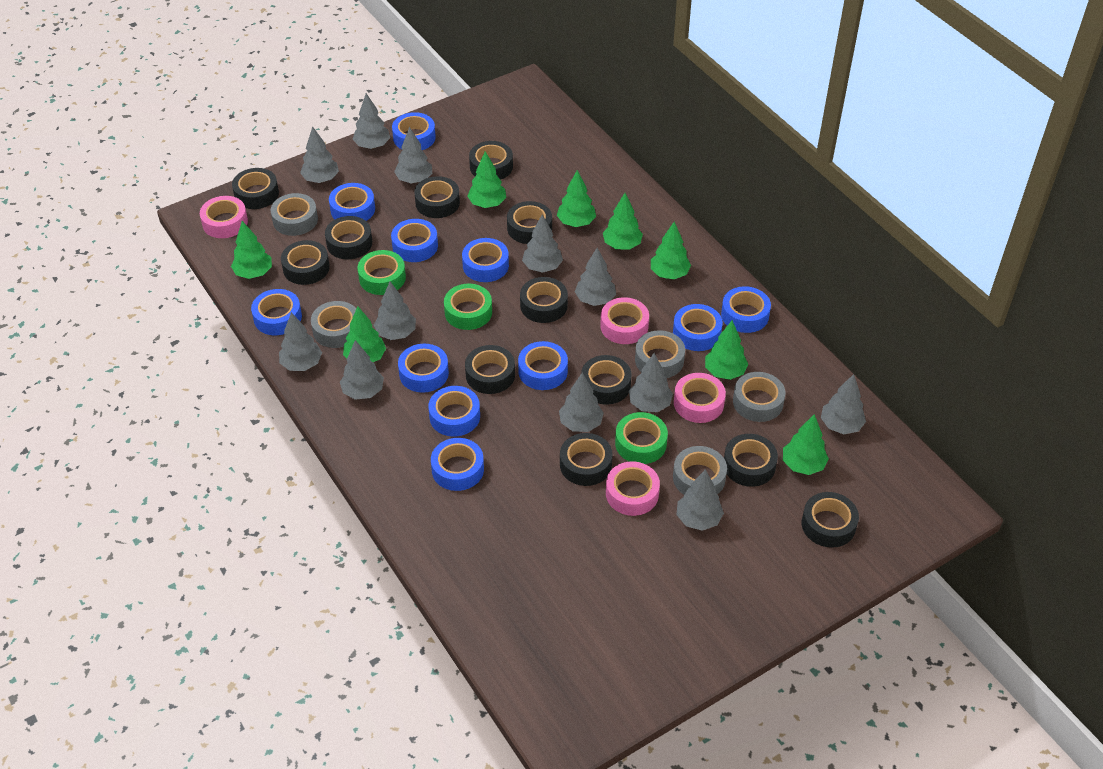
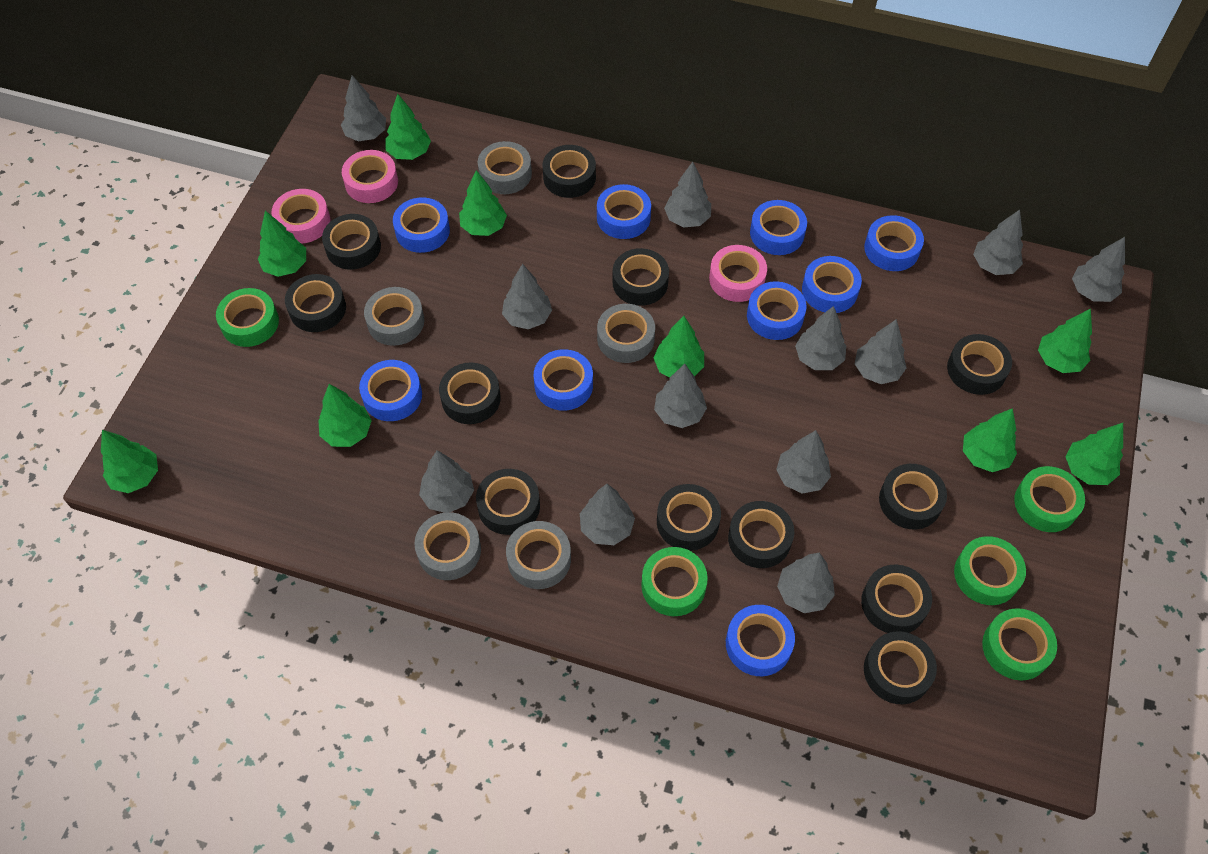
blue tape: [251,289,302,335] [329,183,375,221] [391,219,438,262] [392,112,436,150] [398,344,449,393] [428,386,480,437] [431,438,484,491] [462,238,509,282] [518,341,568,390] [673,304,723,351] [721,286,771,333] = 11 -> [359,360,422,421] [393,197,450,253] [534,349,593,411] [597,184,651,239] [726,605,795,676] [747,281,807,340] [750,200,807,255] [802,256,862,313] [864,215,924,271] = 9
green tape: [358,250,406,295] [444,284,492,330] [615,412,668,464] = 3 -> [216,288,279,347] [641,547,708,616] [954,536,1026,605] [982,608,1057,681] [1014,466,1085,532] = 5
green tree: [231,221,272,279] [343,306,386,362] [468,151,506,208] [557,170,596,227] [603,193,643,250] [651,222,691,279] [705,320,748,380] [783,414,829,475] = 8 -> [101,430,158,493] [258,211,306,277] [318,384,372,447] [385,94,431,160] [459,170,507,236] [653,316,704,378] [963,408,1017,472] [1038,308,1092,373] [1066,423,1123,485] = 9
pink tape: [200,196,248,238] [600,297,649,344] [606,461,660,516] [674,373,726,423] = 4 -> [271,189,330,243] [342,150,398,203] [709,245,767,302] = 3

